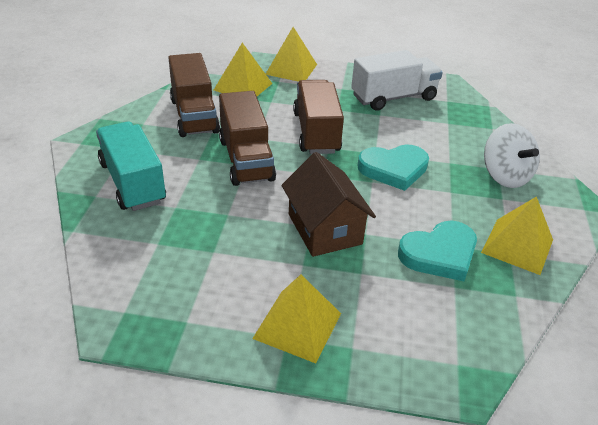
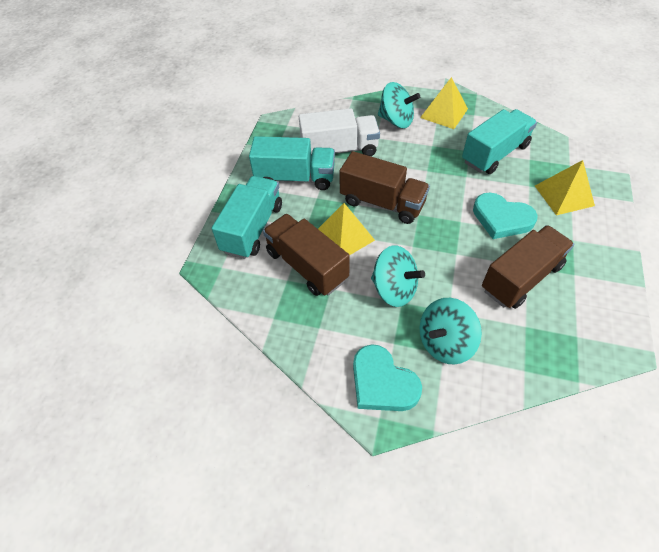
brown house: [281,152,376,257] = 1 -> none = 0
turquoise spinning top: none = 0 -> [371,245,425,307] [378,82,420,128] [420,298,482,365] = 3
turquoise truck: [96,122,166,211] = 1 -> [212,176,282,259] [249,136,335,190] [462,109,537,174] = 3
white spinning top: [484,123,540,188] = 1 -> none = 0
yellow pyramid: [214,43,272,96] [252,274,341,363] [266,27,317,82] [481,196,553,275] = 4 -> [318,203,375,255] [420,77,468,129] [535,160,595,215] = 3

